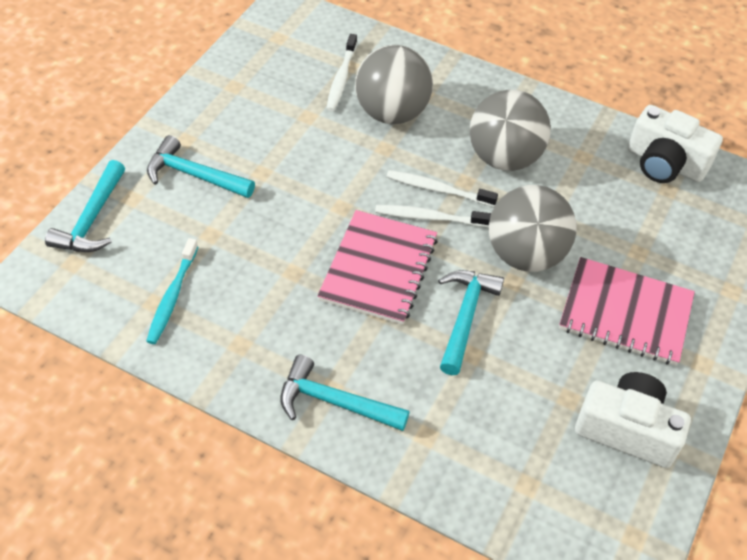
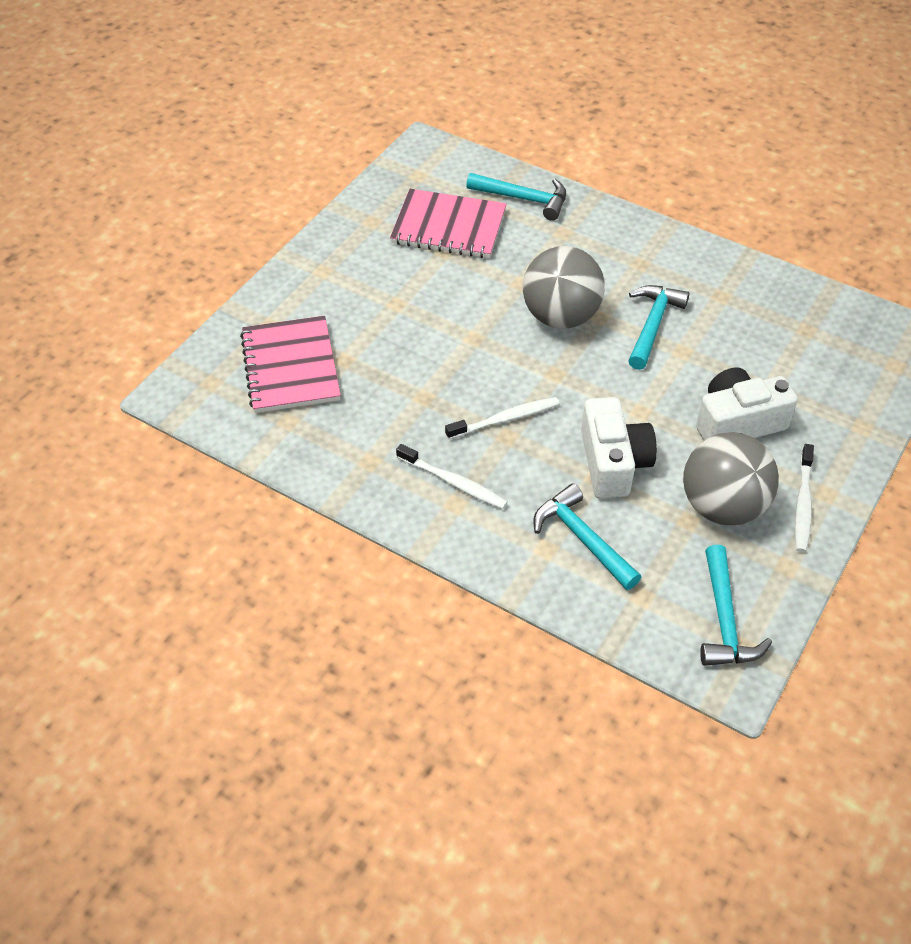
grey ball: [355,45,433,124] [470,90,551,171] [489,185,576,272] = 3 -> [523,246,605,329] [683,432,779,525] = 2
turquoise toothbrush: [146,238,198,344] = 1 -> none = 0

